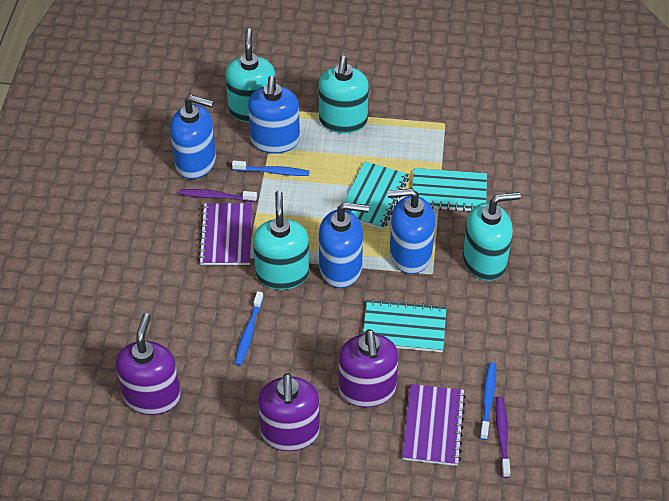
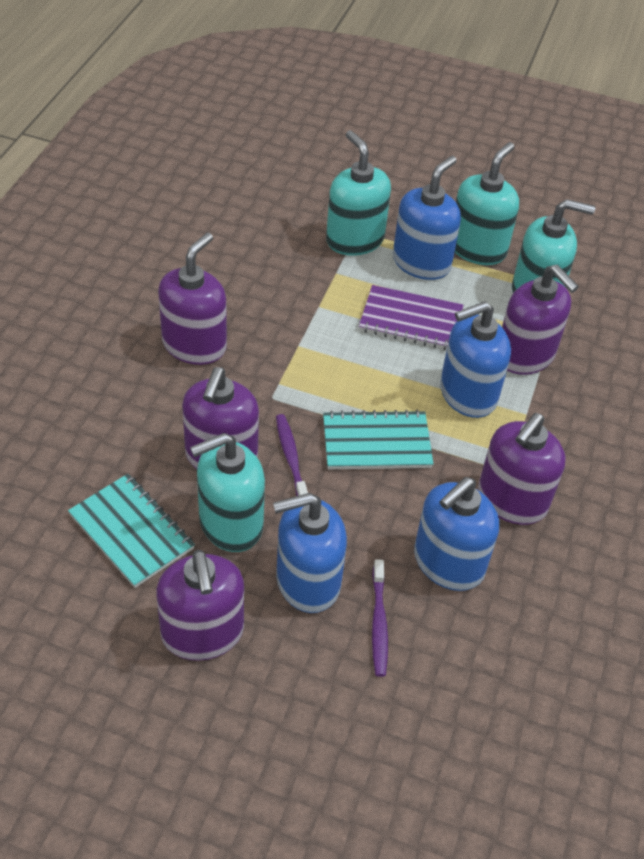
blue toothbrush: [232,161,309,176] [235,291,264,366] [480,362,496,440] = 3 -> none = 0
purple notebook: [198,203,252,265] [402,384,466,466] = 2 -> [359,285,464,350] = 1
purple soap dispenser: [116,313,181,415] [258,373,320,451] [339,329,398,407] = 3 -> [156,550,244,661] [158,233,227,365] [182,367,259,469] [478,413,566,525] [502,264,579,375] = 5
turquoise notebook: [343,161,409,229] [363,299,446,352] [412,168,487,212] = 3 -> [68,474,195,588] [323,410,434,469] = 2

